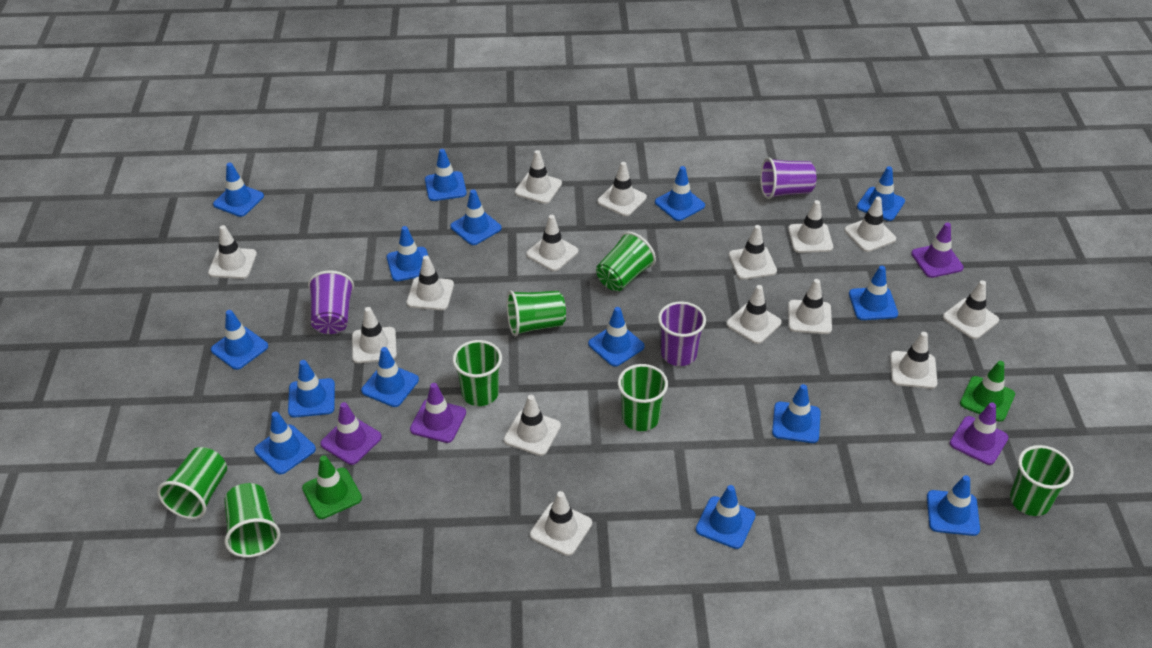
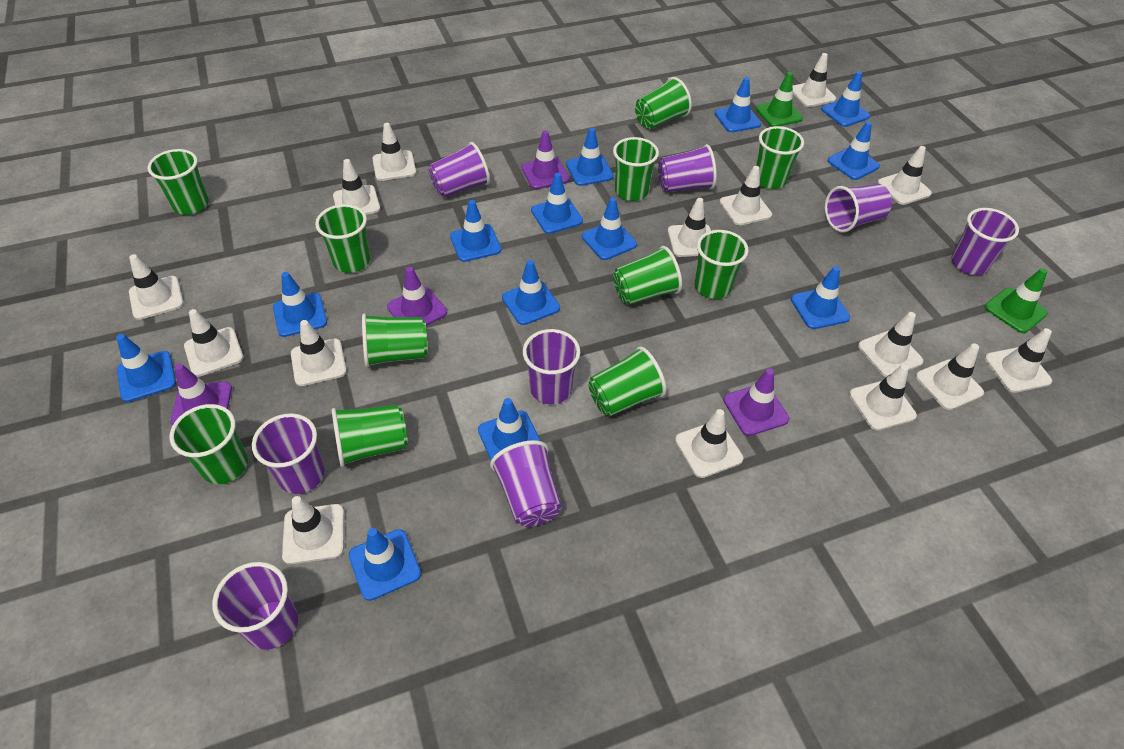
blue traffic cone: [211,310,268,370] [213,162,264,217] [254,411,316,475] [288,360,335,417] [361,347,419,407] [387,226,428,281] [425,149,467,201] [450,189,502,245] [588,307,645,367] [655,166,705,221] [696,485,756,549] [772,384,821,443] [849,266,898,320] [857,166,905,221] [927,475,980,536] = 15 -> [116,334,176,402] [273,272,327,337] [349,528,421,601] [450,200,501,262] [478,398,541,460] [502,260,560,325] [531,173,583,234] [566,128,614,186] [582,198,637,260] [715,77,761,132] [791,266,850,329] [821,71,870,127] [827,121,880,180] = 13
green cup: [157,447,227,519] [224,483,280,558] [453,340,502,406] [507,290,566,337] [596,232,656,291] [618,364,668,431] [1010,445,1074,516] = 7 -> [148,149,209,215] [169,404,248,484] [315,204,370,273] [332,405,407,467] [362,313,427,368] [588,347,666,416] [613,137,659,201] [613,246,682,305] [635,77,692,129] [695,230,748,299] [756,126,804,189] = 11
purple cup: [308,270,354,334] [658,301,706,366] [760,157,816,199] = 3 -> [212,562,298,650] [252,413,324,494] [429,142,490,197] [490,440,562,527] [523,329,580,404] [658,144,717,192] [825,184,892,233] [952,208,1019,275] = 8

